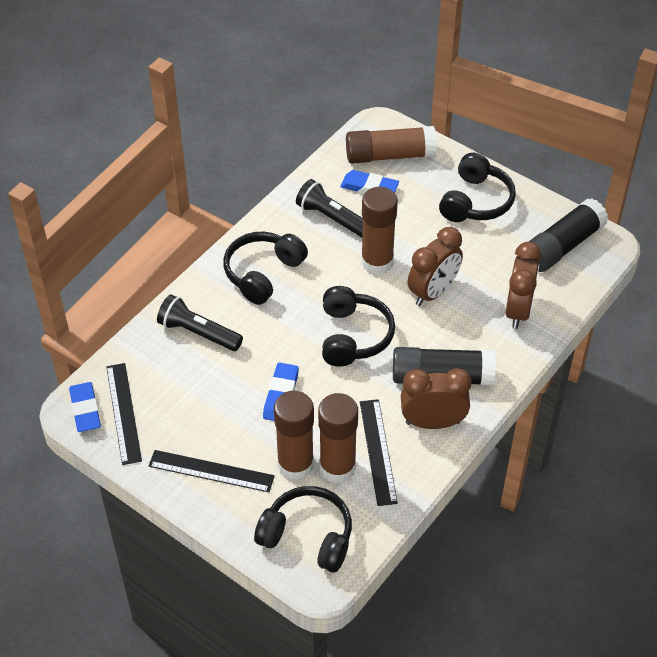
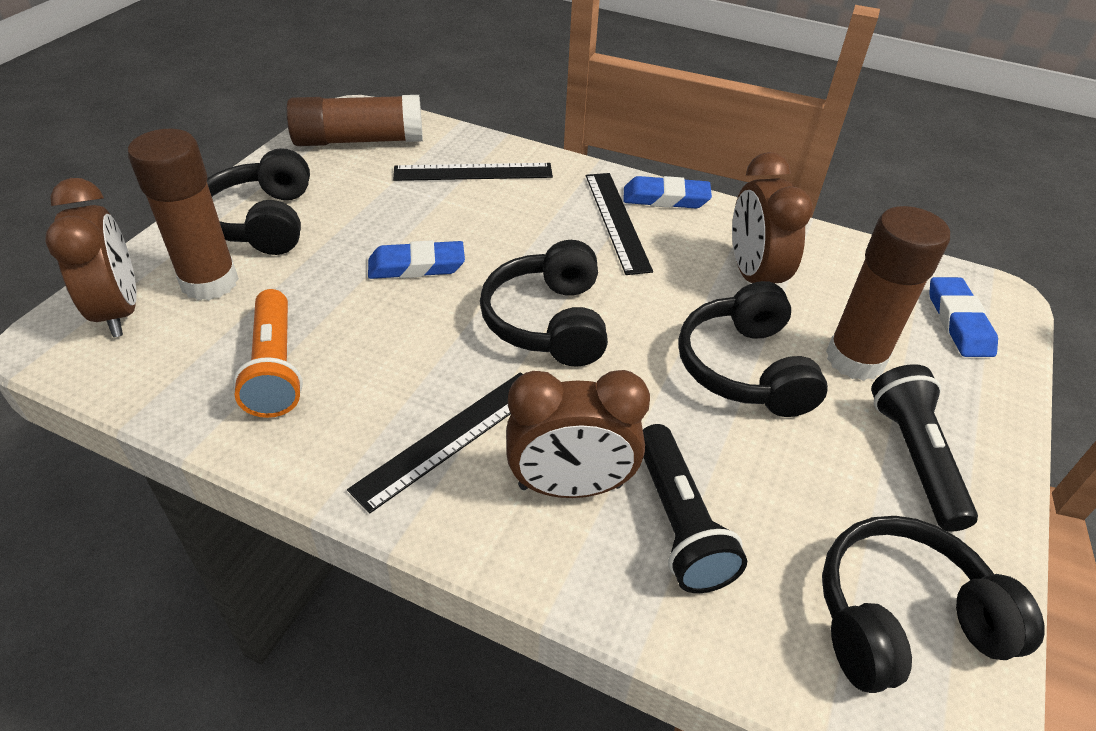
black glue stick: [393,347,496,386] [528,198,608,272] = 2 -> none = 0
brown glue stick: [274,391,314,480] [318,393,358,483] [346,126,437,164] [361,187,398,275] = 4 -> [128,129,239,300] [286,95,423,146] [826,206,950,381] = 3
orange flashlight: none = 0 -> [233,289,303,418] = 1

